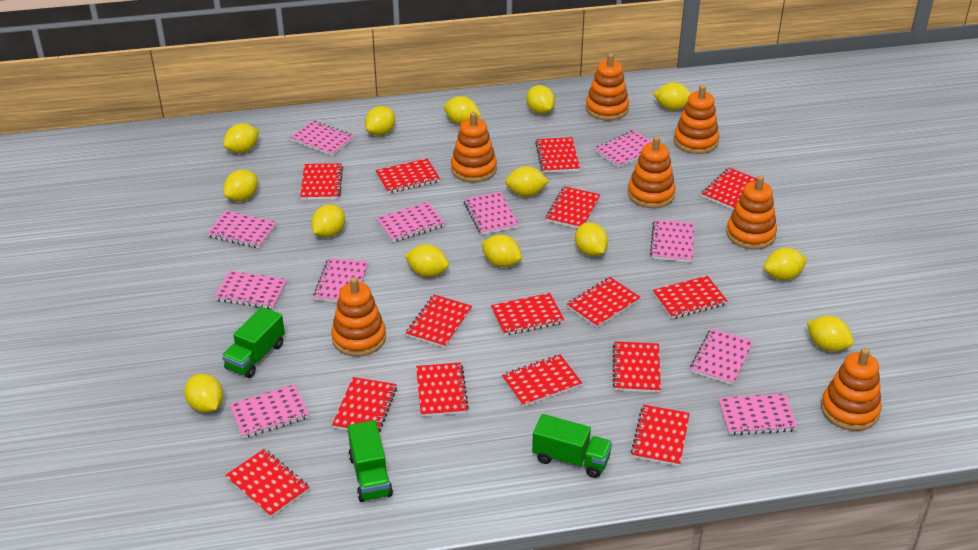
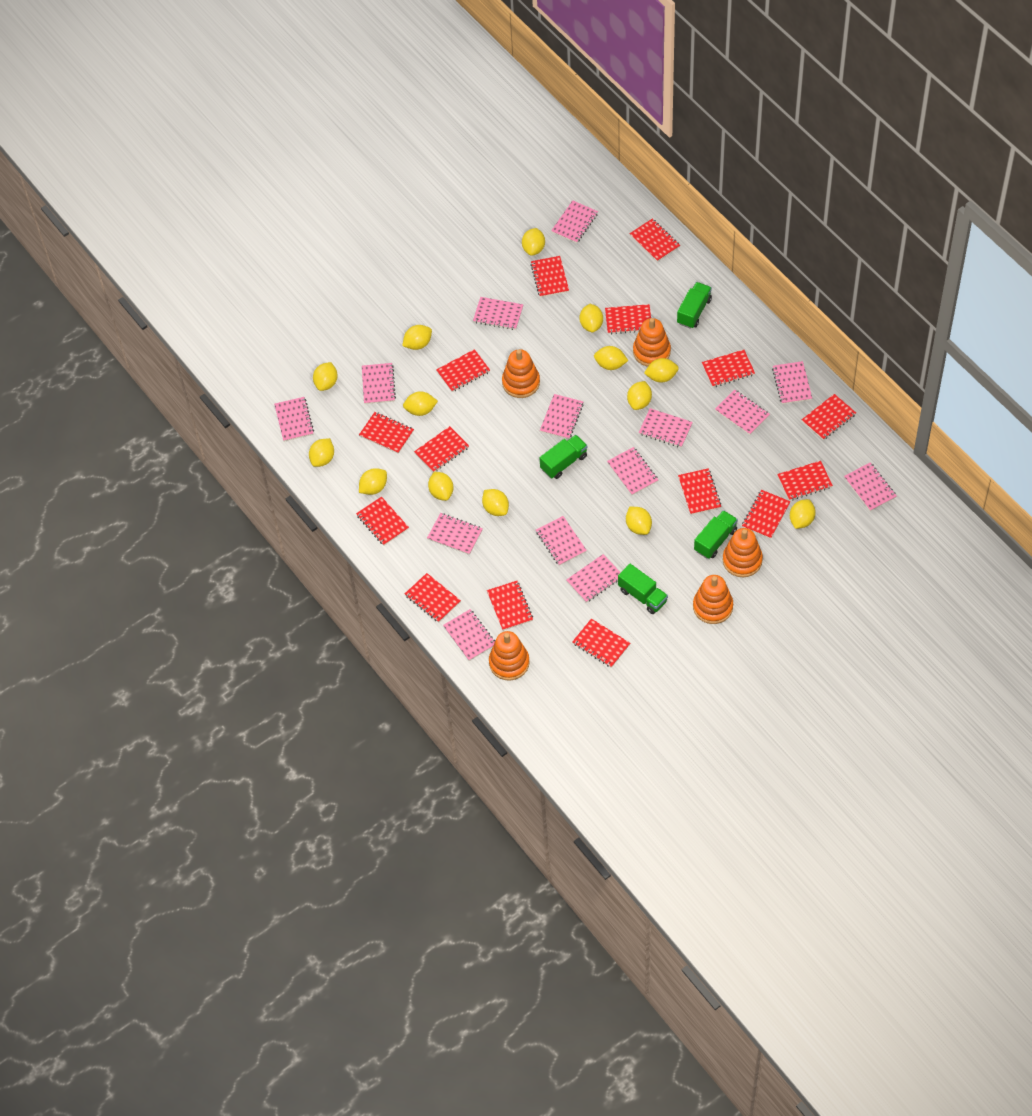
green truck: [222,307,285,378] [348,420,393,502] [532,414,612,478] = 3 -> [540,435,588,479] [618,564,668,614] [677,282,712,329] [694,510,738,559] = 4
orange stacking toy: [331,277,386,357] [451,112,497,182] [586,53,629,121] [628,136,676,208] [674,85,719,154] [726,175,777,250] [821,348,882,431] = 7 -> [489,631,530,681] [502,349,540,398] [633,318,671,367] [693,575,733,624] [723,528,763,577] = 5
pink notebook: [206,211,277,248] [214,271,287,309] [229,384,309,438] [290,120,354,156] [313,258,369,302] [376,202,445,242] [464,192,519,235] [594,130,652,168] [650,219,694,262] [690,328,753,385] [718,394,798,436] = 11 -> [274,397,314,442] [362,363,396,404] [427,513,483,555] [443,609,495,661] [473,297,523,330] [536,516,587,566] [540,394,584,439] [551,201,598,243] [566,554,621,603] [607,447,658,495] [639,408,693,448] [715,389,770,435] [772,361,812,404] [844,462,896,511] = 14

